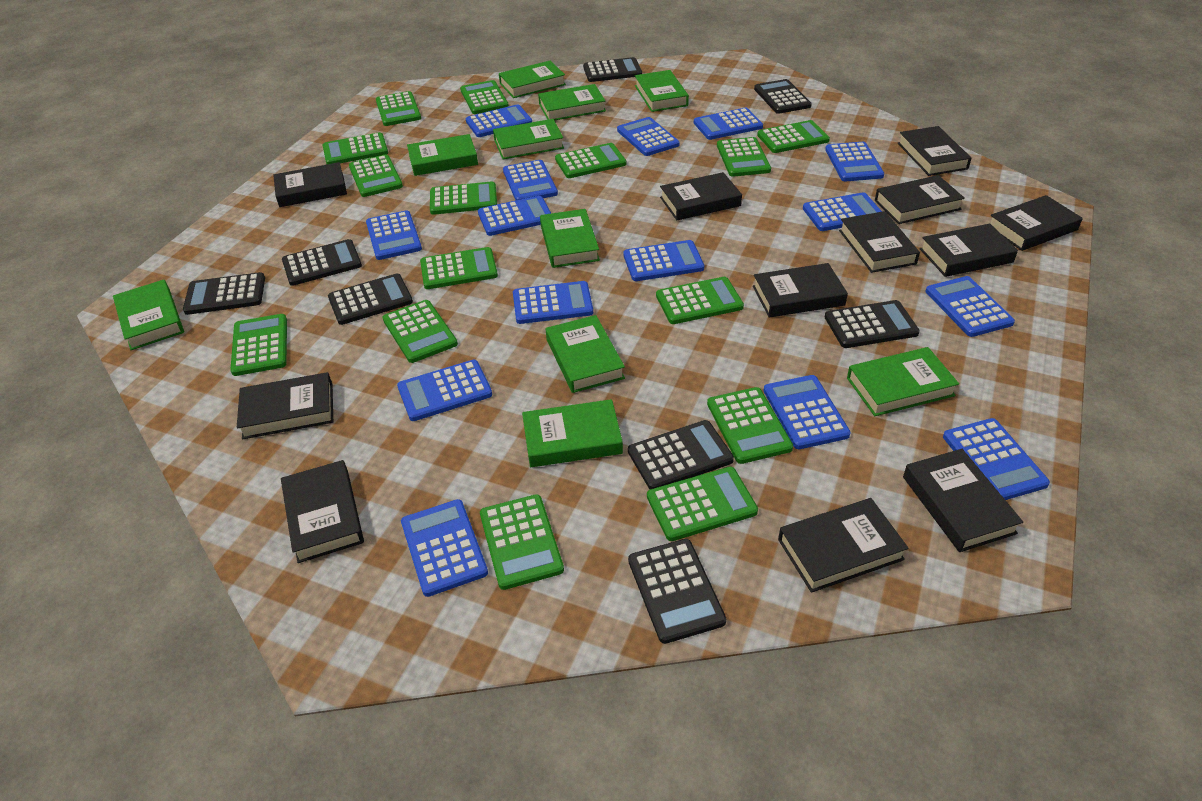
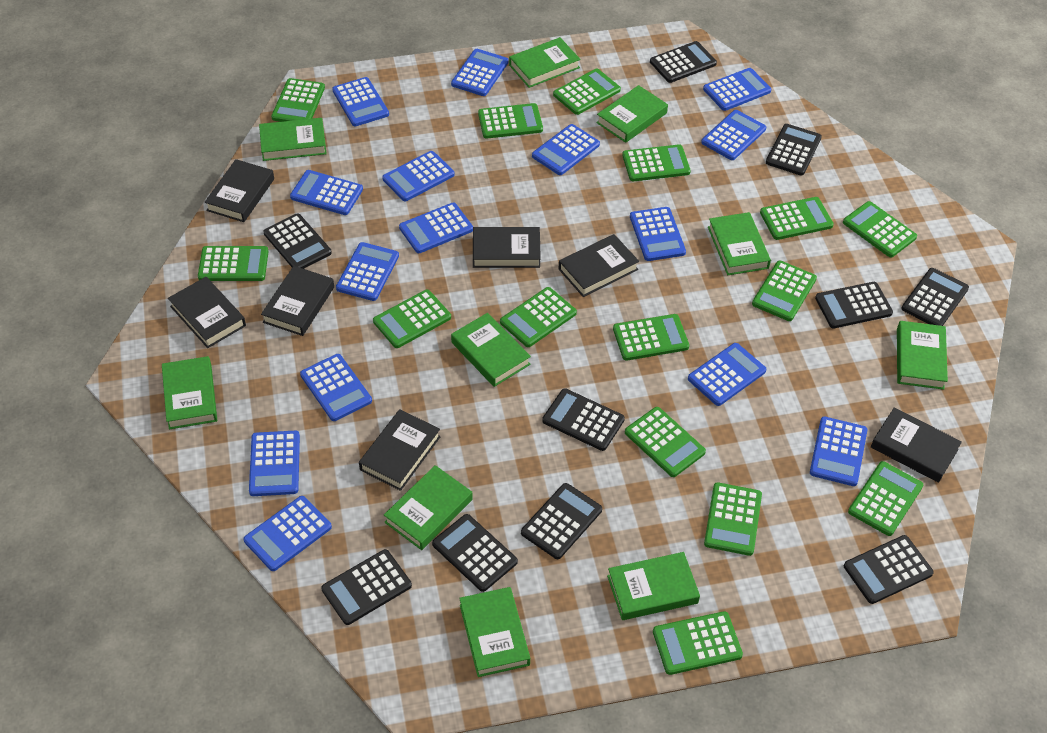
black book: [237,372,333,439] [273,162,347,207] [281,460,364,563] [660,172,742,220] [753,263,848,318] [778,498,909,593] [839,211,920,273] [875,175,965,224] [898,126,971,176] [903,449,1023,552] [920,224,1018,277] [991,195,1083,251] = 12 -> [168,277,246,348] [205,159,274,222] [261,266,334,336] [359,409,441,491] [473,227,541,268] [559,234,639,297] [871,407,962,483] = 7
black calculator: [183,272,265,315] [282,239,362,286] [328,273,413,325] [583,57,642,82] [628,420,734,489] [628,539,726,644] [754,79,812,114] [825,300,920,348] = 8 -> [263,213,332,269] [321,549,412,625] [432,514,518,592] [521,483,602,559] [542,388,625,451] [650,41,717,83] [766,124,822,176] [815,282,893,328] [844,535,934,604] [902,268,969,326] = 10

